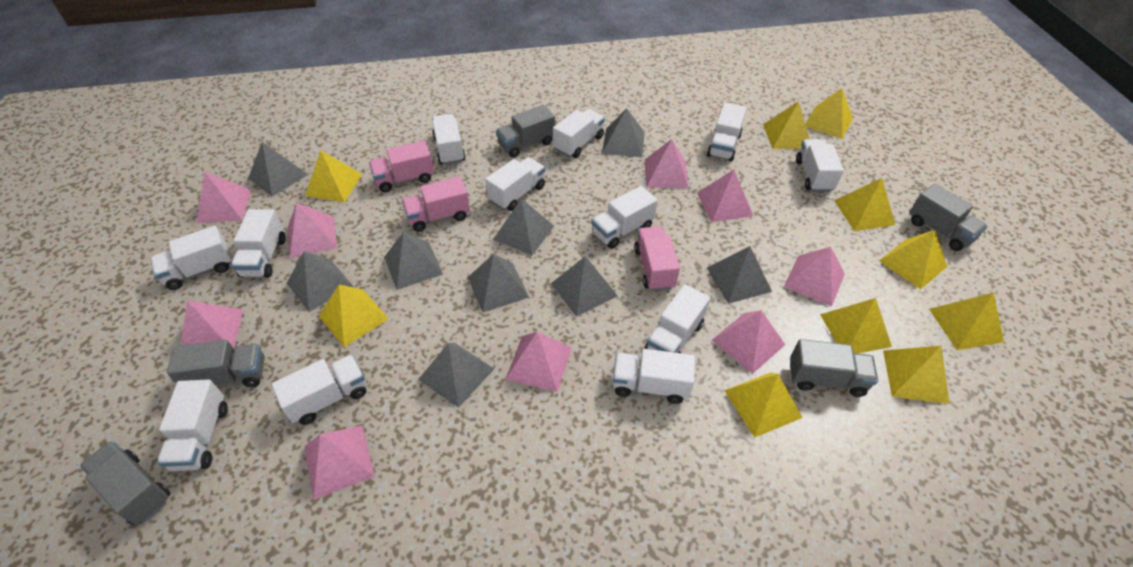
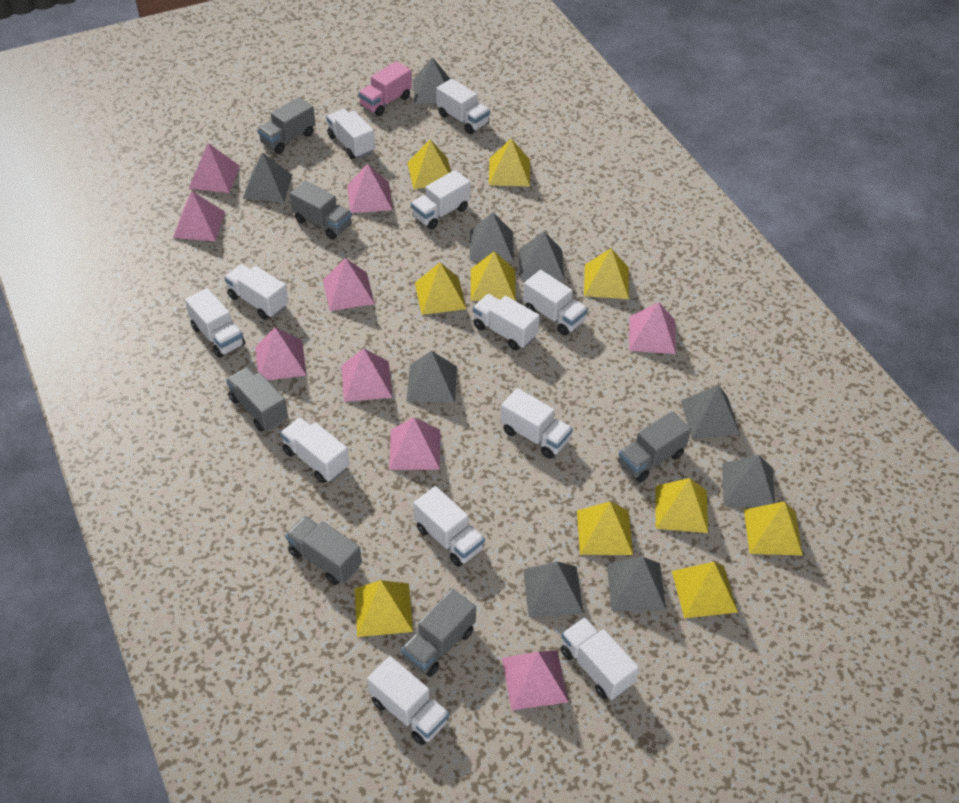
grey truck: [80,441,171,525] [167,340,265,387] [496,105,555,158] [790,339,878,397] [910,183,988,251] = 5 -> [226,367,288,432] [257,97,315,154] [285,516,362,585] [290,181,352,240] [401,589,476,677] [618,411,691,482] = 6
pink truck: [369,140,434,192] [402,176,470,232] [634,226,680,291] = 3 -> [358,61,412,116] = 1

